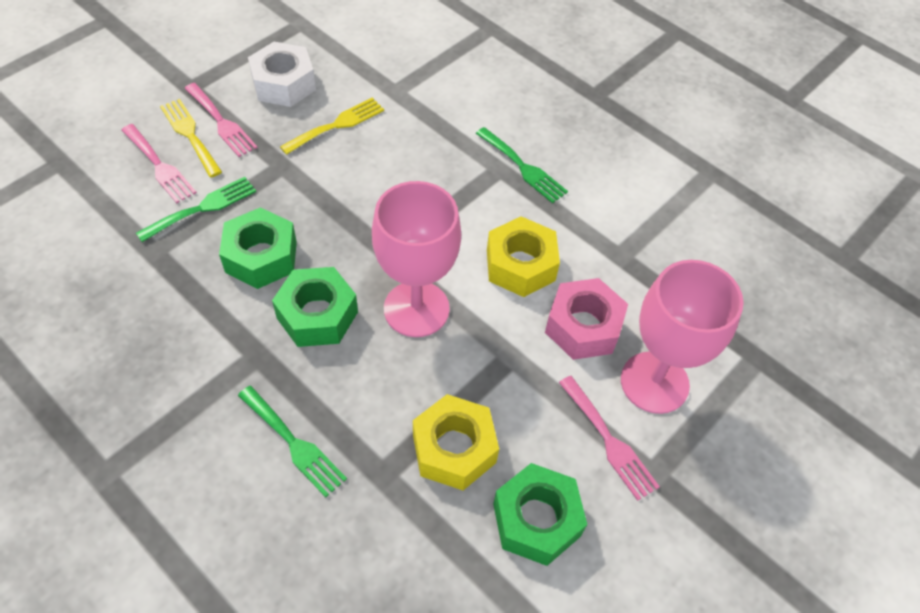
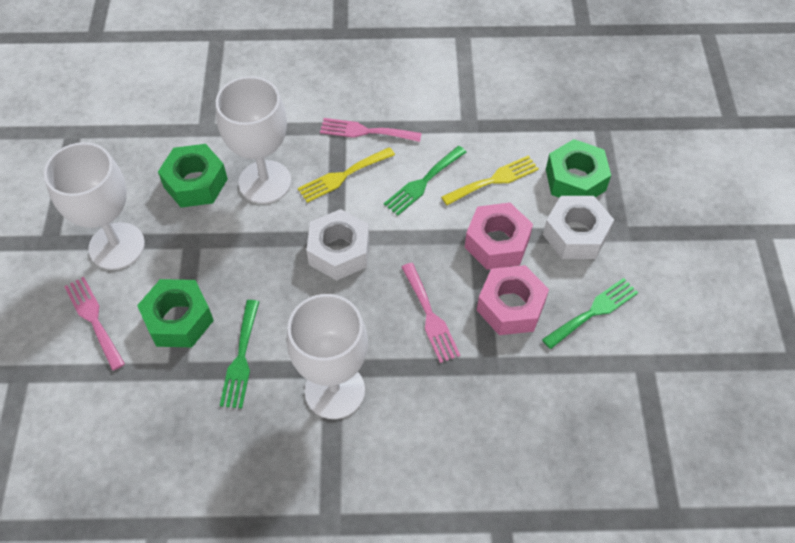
pink goblet: [372,181,461,337] [621,260,744,414] = 2 -> none = 0
pink nut: [545,278,628,360] = 1 -> [465,203,533,270] [477,265,549,335] = 2
white goblet: none = 0 -> [44,142,145,270] [216,76,291,204] [286,294,368,419] = 3
white nut: [248,42,316,107] = 1 -> [306,209,369,281] [543,196,614,259] = 2
yellow nut: [413,394,499,490] [487,216,560,297] = 2 -> none = 0

